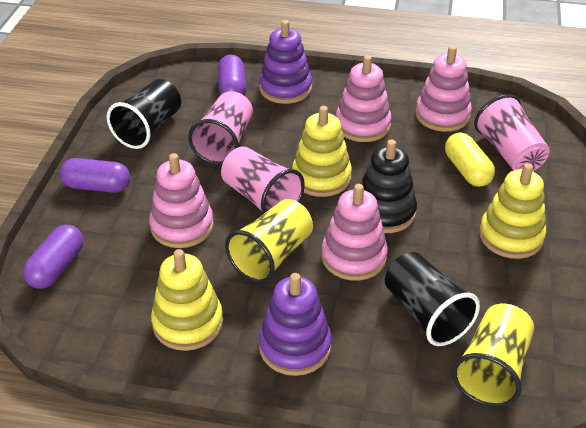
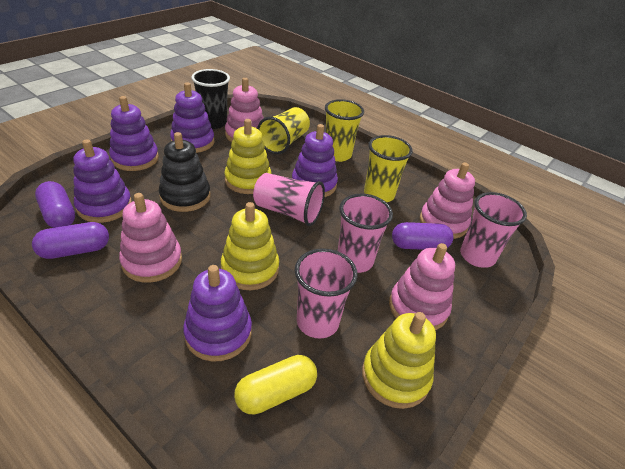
black cup: [107,79,181,149] [385,252,480,346] = 2 -> [191,69,230,129] = 1
pink cup: [188,91,253,165] [221,146,305,214] [474,94,550,171] = 3 -> [253,173,325,226] [295,248,358,339] [338,194,393,273] [460,192,527,268] = 4
purple stacking toy: [259,20,312,104] [259,273,332,376] = 2 -> [73,139,132,223] [109,96,159,171] [170,82,214,153] [183,265,252,361] [292,124,338,197] = 5
yellow cup: [225,199,313,283] [452,304,534,407] = 2 -> [257,107,310,154] [325,99,364,162] [364,135,413,202] = 3

